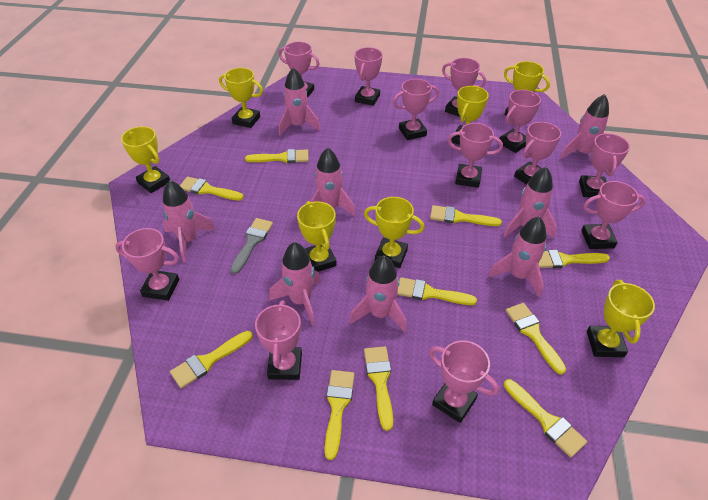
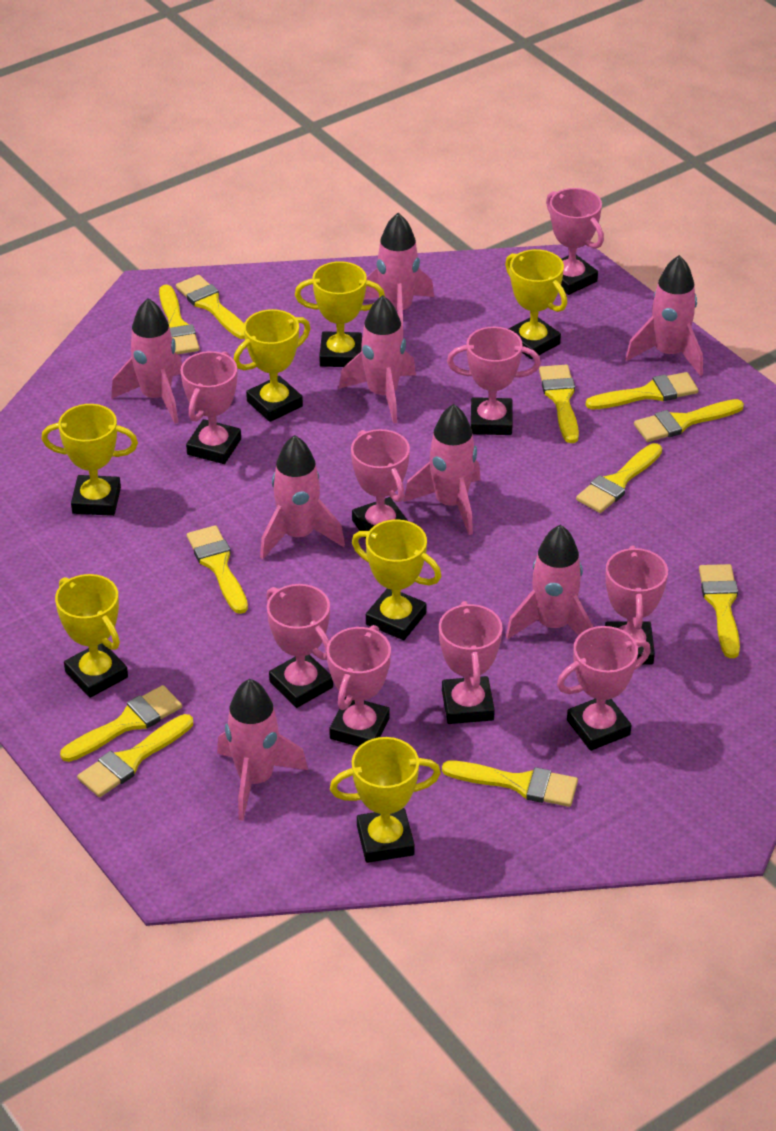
grey brush: [230,218,273,274] = 1 -> none = 0
pink trophy: [115,228,179,301] [255,300,302,380] [278,42,320,98] [355,47,383,106] [392,79,439,140] [429,340,499,423] [442,58,486,117] [448,123,503,188] [499,90,541,153] [514,122,561,184] [579,133,630,197] [581,181,645,249] = 12 -> [180,351,241,464] [266,584,333,708] [327,625,391,747] [351,429,410,539] [439,601,502,724] [447,327,541,435] [546,188,604,295] [557,626,651,751] [605,545,668,664] = 9
yellow brush: [170,331,253,388] [180,177,244,201] [245,149,309,163] [325,370,355,460] [364,346,393,431] [397,277,477,305] [430,205,502,226] [504,379,587,457] [506,303,566,375] [538,250,610,268] = 10 -> [60,685,182,762] [77,714,193,797] [159,284,200,354] [176,275,245,339] [187,525,248,614] [442,760,578,807] [539,365,579,443] [576,443,662,513] [586,372,698,409] [634,399,744,442] [699,564,740,658] = 11

